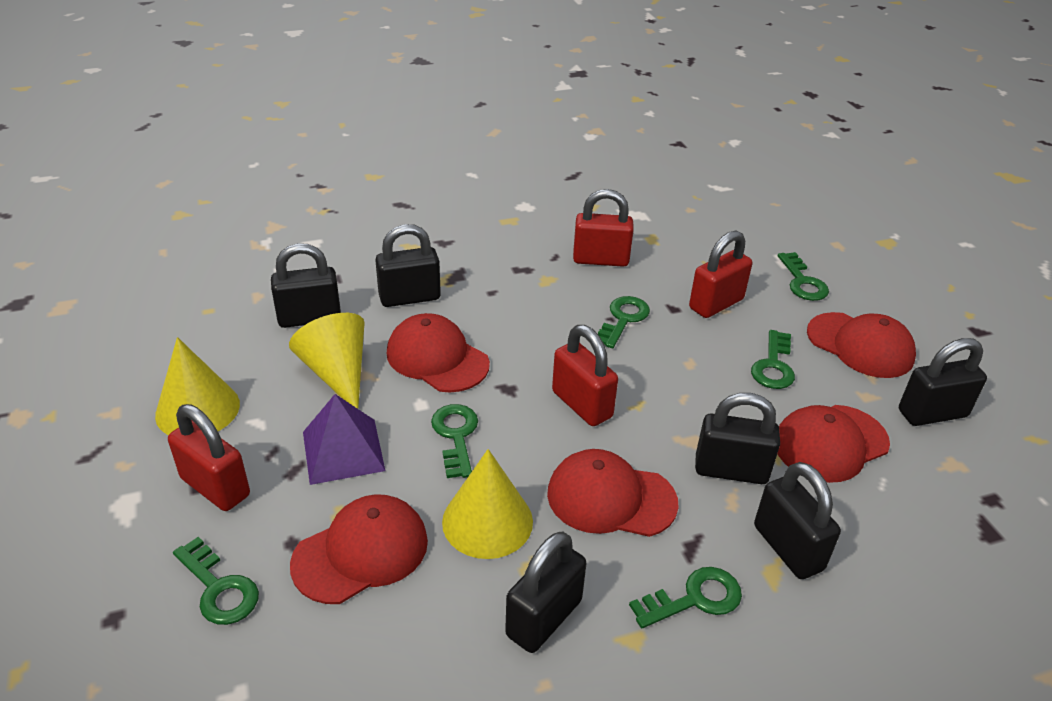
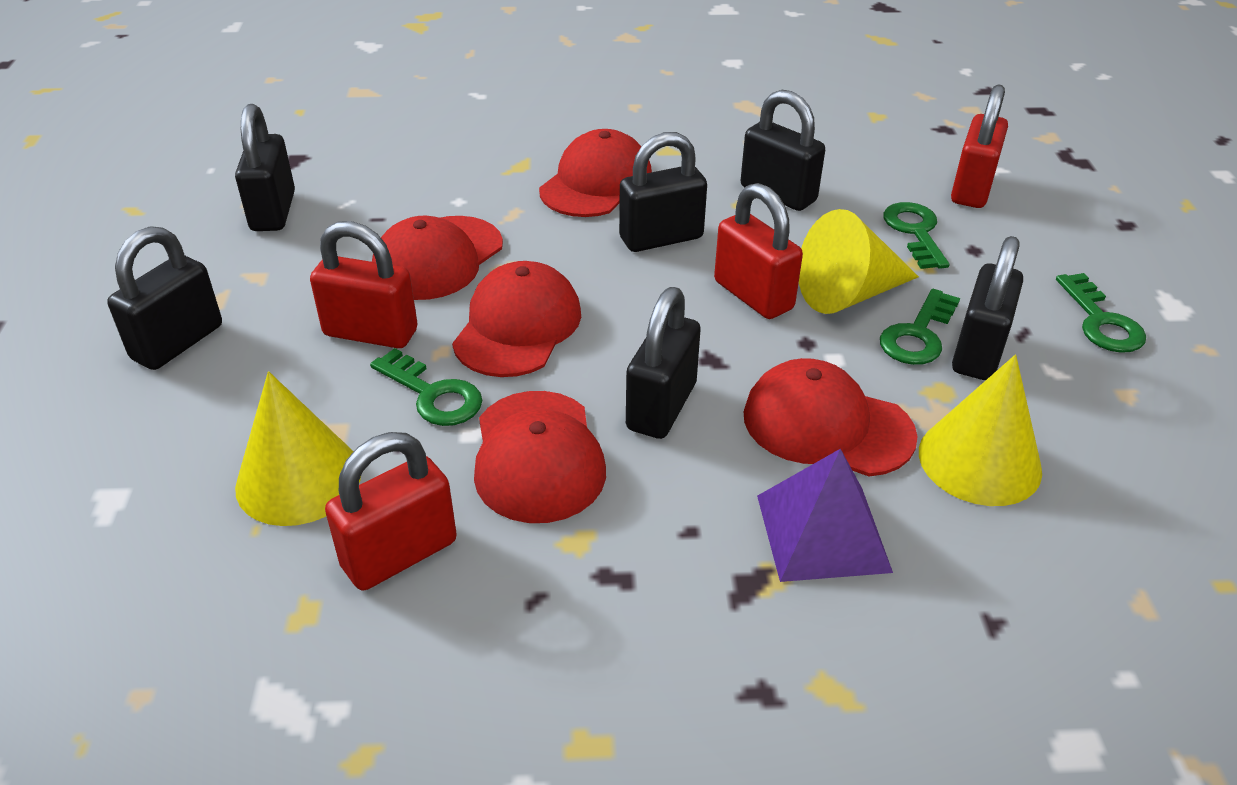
green key: [173,537,259,625] [431,404,478,478] [598,296,650,348] [629,567,742,628] [751,330,795,389] [778,252,829,301] = 6 -> [370,348,482,426] [880,289,960,365] [883,202,950,269] [1056,273,1146,353] = 4

